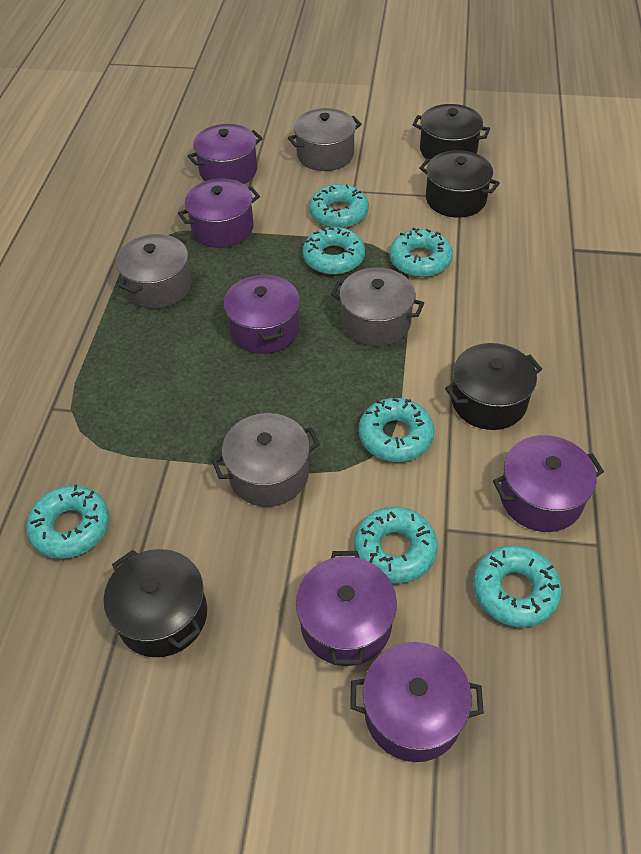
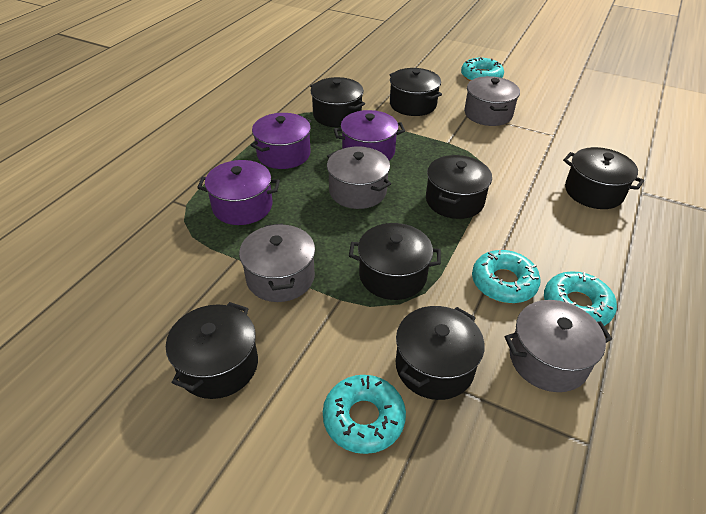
black pot: [104,549,207,657] [412,104,490,159] [419,150,500,218] [445,343,542,430] = 4 -> [166,302,258,399] [310,77,365,127] [349,223,441,300] [389,68,442,116] [396,306,485,400] [426,155,492,219] [563,147,644,209] = 7
purple pot: [178,179,260,248] [188,124,263,184] [224,274,300,354] [296,551,397,666] [350,642,484,762] [493,435,604,532] = 6 -> [197,160,280,225] [251,113,311,169] [334,110,405,160] = 3
turquoise donut: [26,485,109,559] [303,227,365,275] [309,184,369,228] [354,507,438,583] [359,398,434,462] [389,228,453,277] [473,545,562,627] = 7 -> [323,375,406,454] [461,57,504,81] [472,250,541,303] [544,271,617,326] = 4

